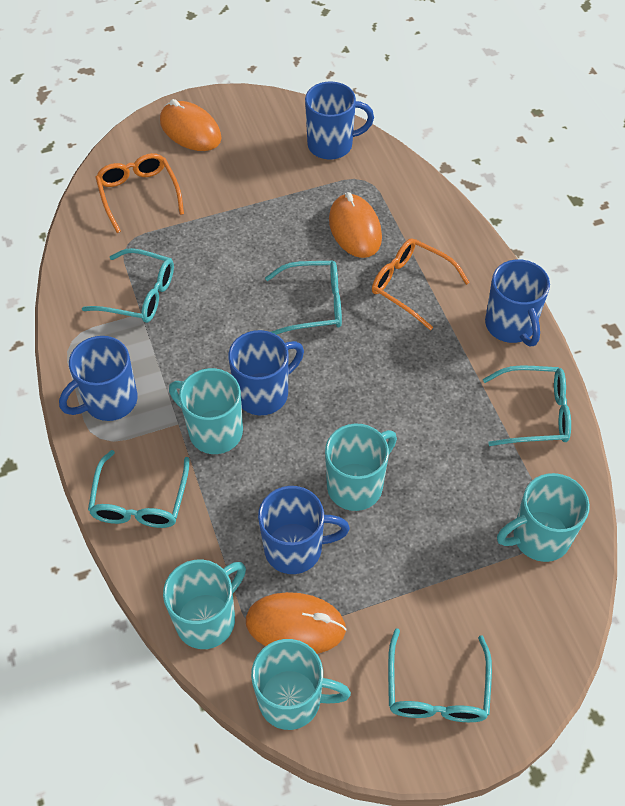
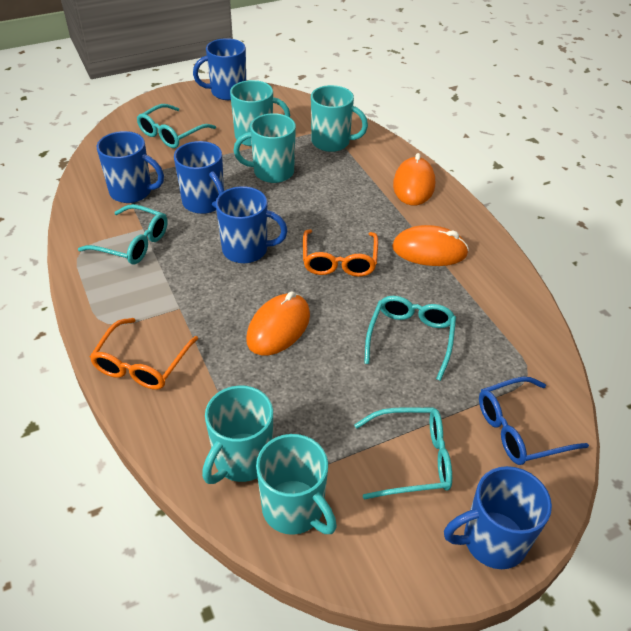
blue glasses: none = 0 -> [479,377,589,465] = 1
turquoise glasses: [82,248,174,323] [88,450,189,528] [265,261,342,335] [388,628,492,722] [483,365,571,446] = 5 -> [78,204,168,264] [137,104,216,148] [354,407,452,500] [364,296,456,381] = 4

